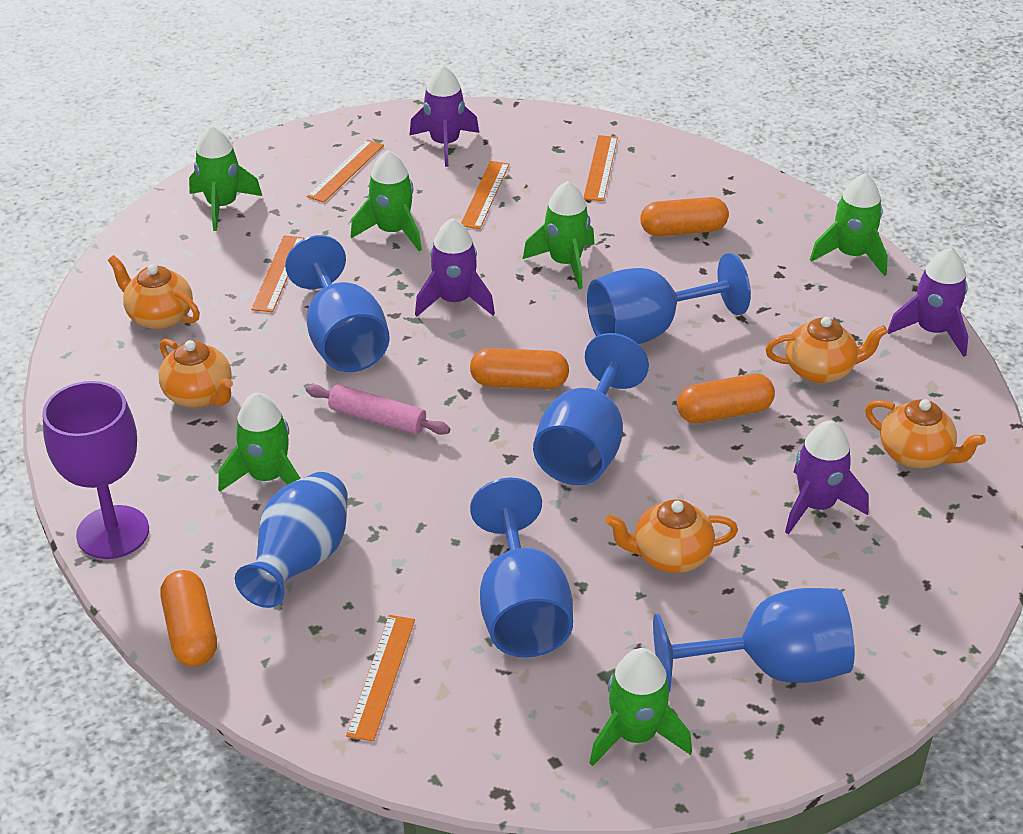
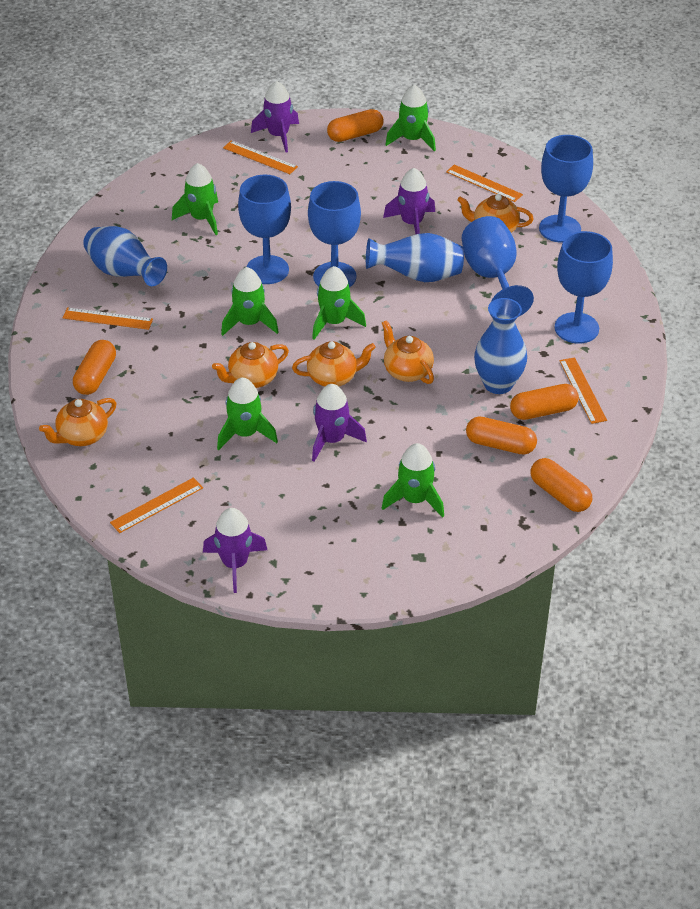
blue vase: [235,472,348,608] = 1 -> [83,226,167,286] [366,233,464,282] [474,298,527,394] = 3
orange capsule: [160,570,217,667] [470,348,569,389] [640,197,729,236] [677,373,775,423] = 4 -> [73,340,116,395] [327,109,384,142] [466,416,537,455] [510,384,579,420] [531,458,592,512] = 5
pink rolling pin: [306,384,450,435] = 1 -> none = 0
purple goblet: [42,381,149,559] = 1 -> none = 0

